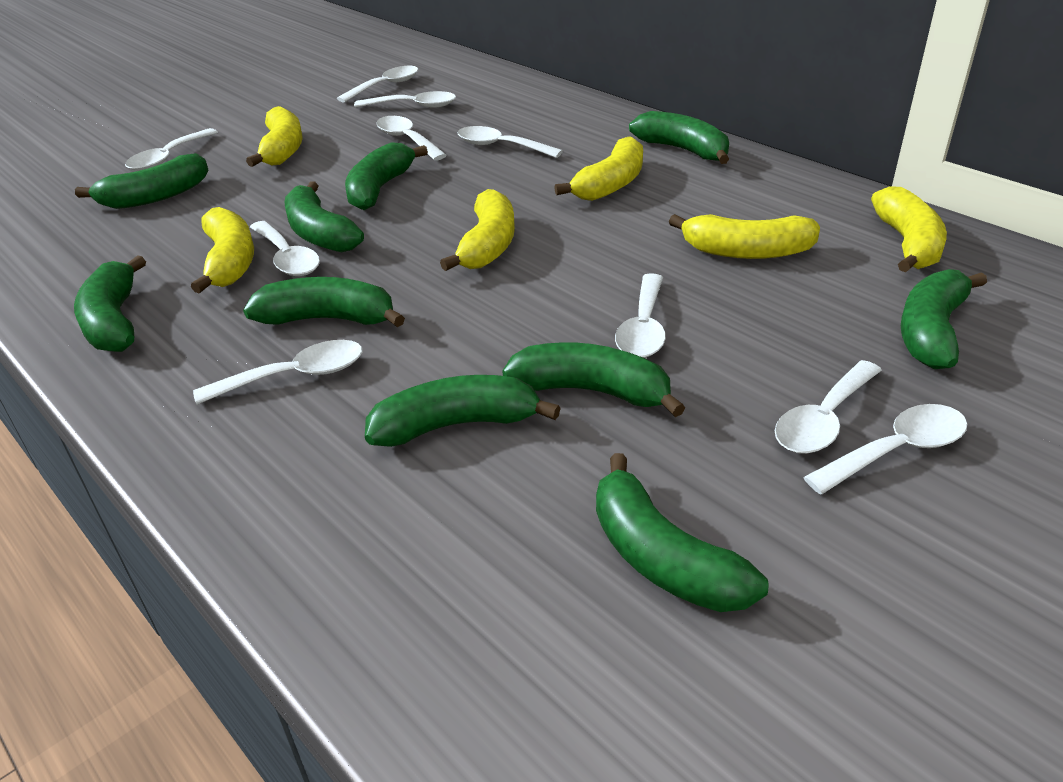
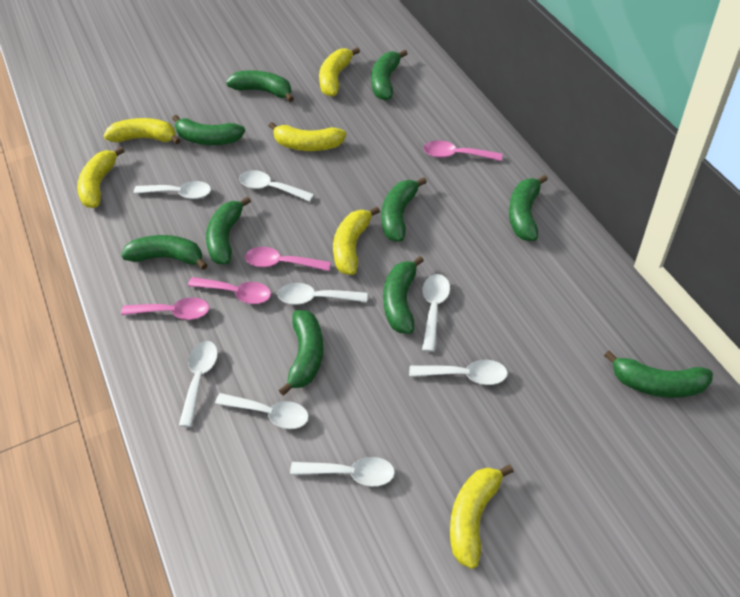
pink spoon: none = 0 -> [121,297,209,320] [188,277,271,304] [245,247,331,271] [423,140,502,161] = 4
white spoon: [125,128,218,171] [193,340,362,405] [250,221,320,276] [337,66,418,103] [354,91,456,108] [376,116,447,161] [457,126,563,158] [615,273,666,358] [775,360,882,454] [803,404,967,494] = 10 -> [134,181,211,199] [179,341,218,427] [215,393,309,429] [239,170,314,202] [278,283,368,305] [290,457,395,487] [409,360,508,385] [422,274,450,352] = 8

